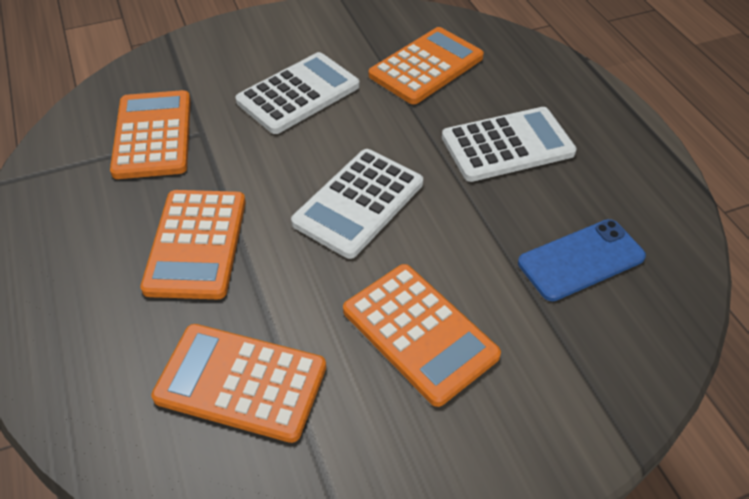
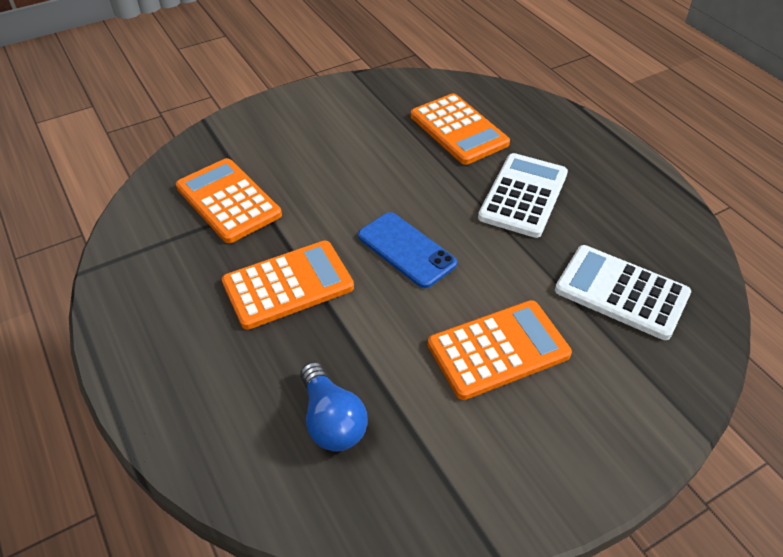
blue light bulb: none = 0 -> [300,362,368,452] = 1
orange calculator: [110,90,191,179] [140,190,246,299] [151,324,326,443] [343,264,501,407] [369,27,484,104] = 5 -> [176,158,282,243] [222,241,354,330] [411,93,510,165] [428,300,572,400] = 4
white calculator: [235,52,360,134] [291,149,423,259] [442,107,577,182] = 3 -> [478,153,568,238] [555,245,691,340] = 2

